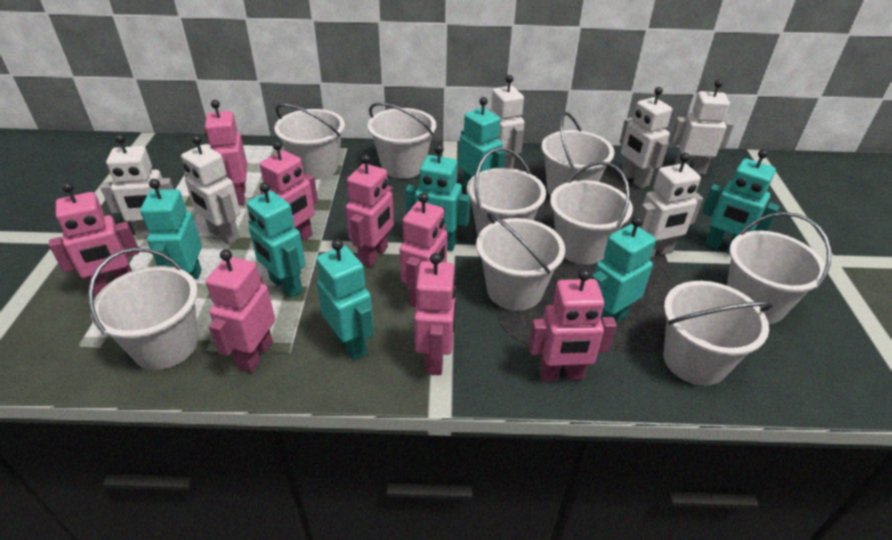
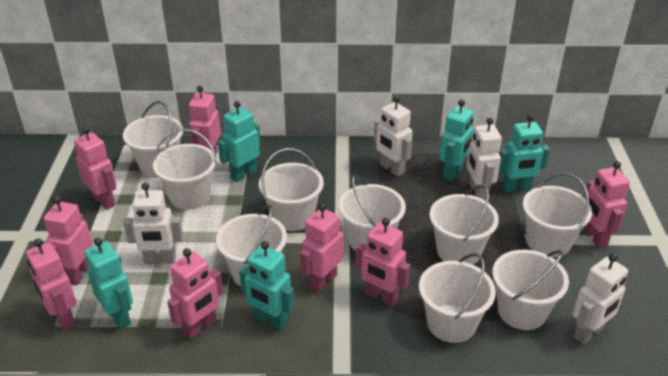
turquoise robot: [140,179,202,279] [247,182,306,298] [316,239,374,361] [405,144,470,251] [459,97,505,189] [591,216,656,322] [702,149,779,254] = 7 -> [84,238,133,329] [218,101,261,182] [239,241,294,330] [439,100,474,181] [499,114,550,193] = 5
white robot: [100,134,174,240] [181,135,240,245] [489,75,524,169] [619,87,672,188] [639,153,703,257] [670,80,734,175] = 6 -> [123,183,183,264] [374,96,413,177] [467,118,502,200] [573,253,628,344] = 4

